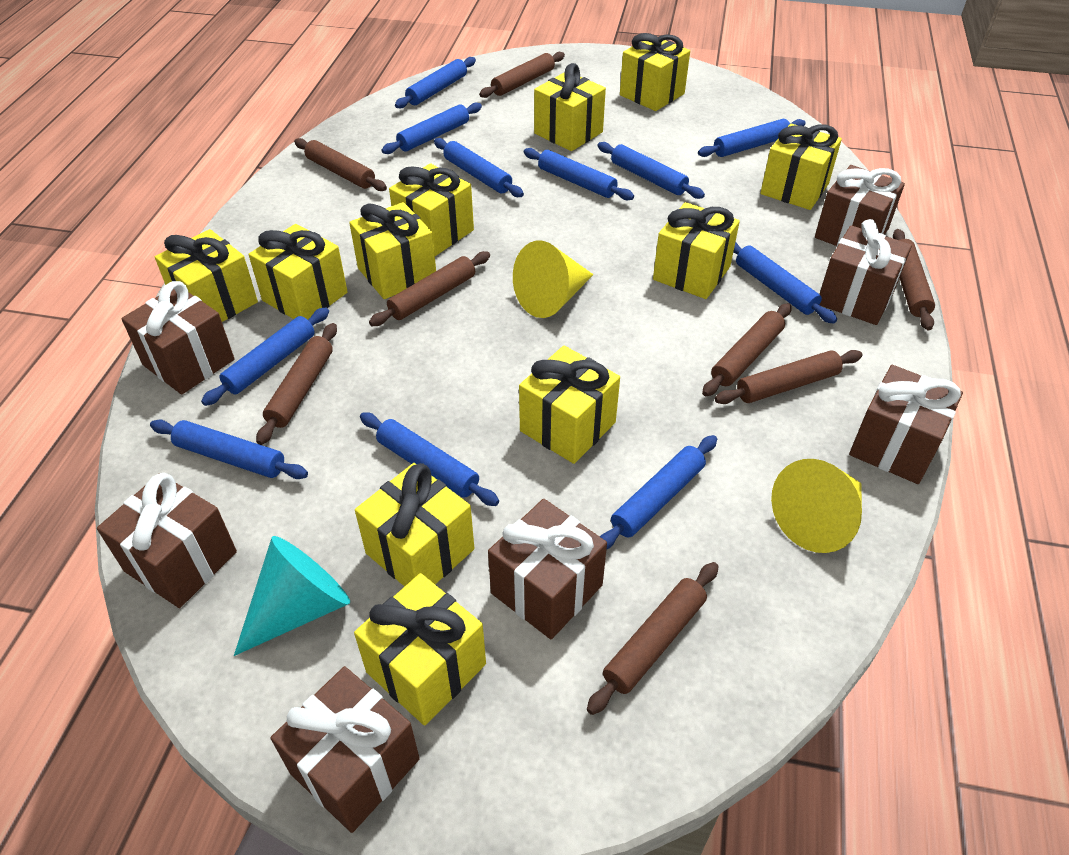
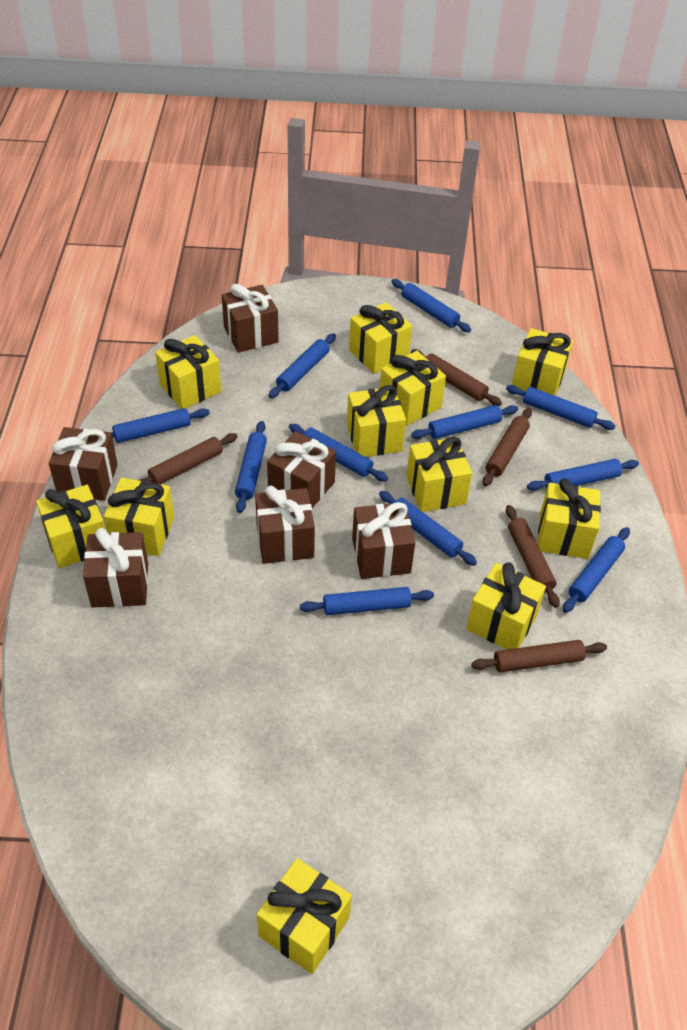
brown gift: [97,473,237,608] [121,281,235,395] [271,666,420,833] [488,499,607,639] [815,165,905,246] [820,219,912,325] [849,365,963,484] = 7 -> [49,427,118,501] [83,528,148,608] [222,284,279,353] [255,486,315,564] [267,431,336,508] [352,502,415,579] = 6
brown rolling pin: [256,323,337,445] [294,138,387,191] [369,251,490,326] [479,52,565,98] [587,562,719,715] [702,303,792,396] [715,350,863,404] [893,229,935,330] = 8 -> [139,433,238,484] [411,349,502,406] [471,640,607,672] [483,408,532,486] [506,505,560,608] = 5
turquoise cone: [234,536,350,656] = 1 -> none = 0
yellow cone: [513,240,593,318] [771,459,862,553] = 2 -> none = 0

